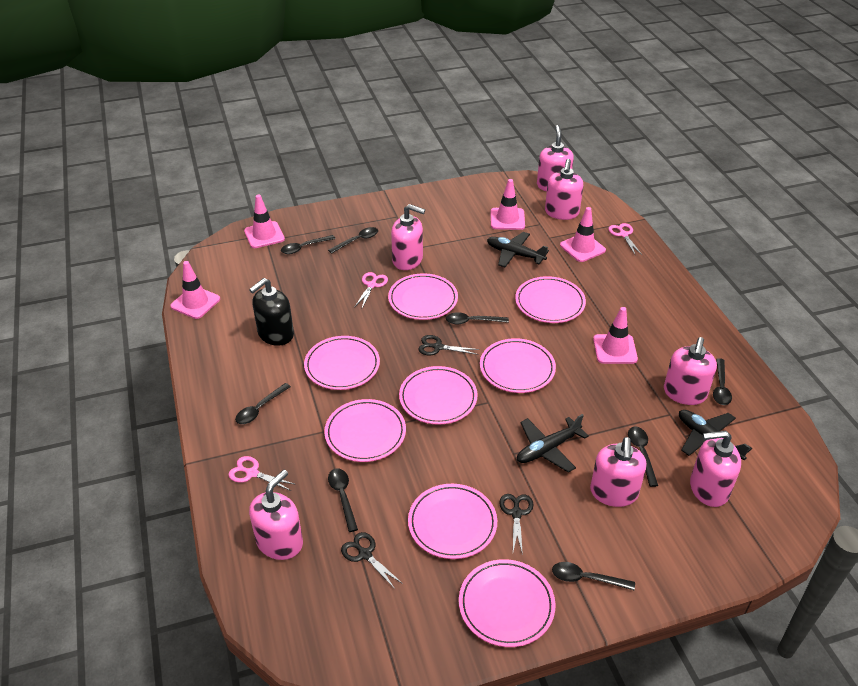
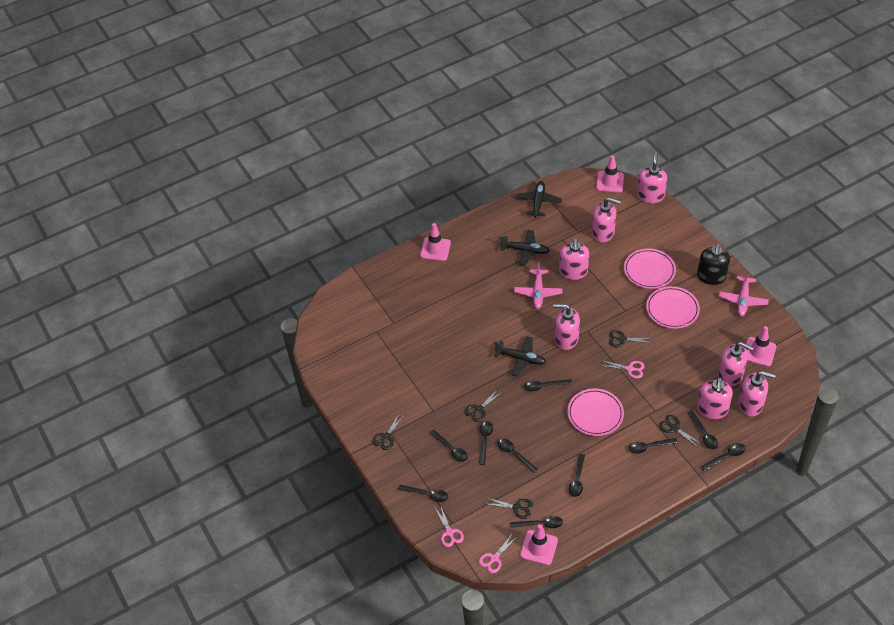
black scissors: [341,532,403,590] [418,335,479,355] [499,494,534,555] = 3 -> [372,414,404,450] [465,389,502,422] [487,498,533,519] [609,330,653,347] [659,415,701,447] = 5
black spoon: [235,383,291,424] [281,235,336,254] [328,227,378,254] [328,468,358,532] [446,312,509,325] [552,562,635,590] [628,426,658,487] [713,358,732,405] = 8 -> [398,485,448,502] [430,430,468,462] [479,421,493,465] [498,439,538,473] [510,516,563,528] [524,379,572,392] [569,454,585,497] [629,438,678,454] [688,410,718,449] [701,443,745,471] = 10
pink plane: none = 0 -> [514,262,562,309] [719,270,769,317] = 2
pink plate: [304,336,380,390] [324,399,406,462] [388,273,458,320] [399,366,478,425] [408,484,497,559] [459,559,555,647] [480,338,556,393] [515,276,586,323] = 8 -> [567,389,624,436] [624,248,676,289] [646,286,700,329] = 3
pink traffic cone: [170,261,220,319] [244,195,285,248] [491,179,525,230] [560,207,606,262] [593,307,638,364] = 5 -> [420,223,451,261] [520,524,558,565] [596,155,624,193] [745,326,777,366] = 4

